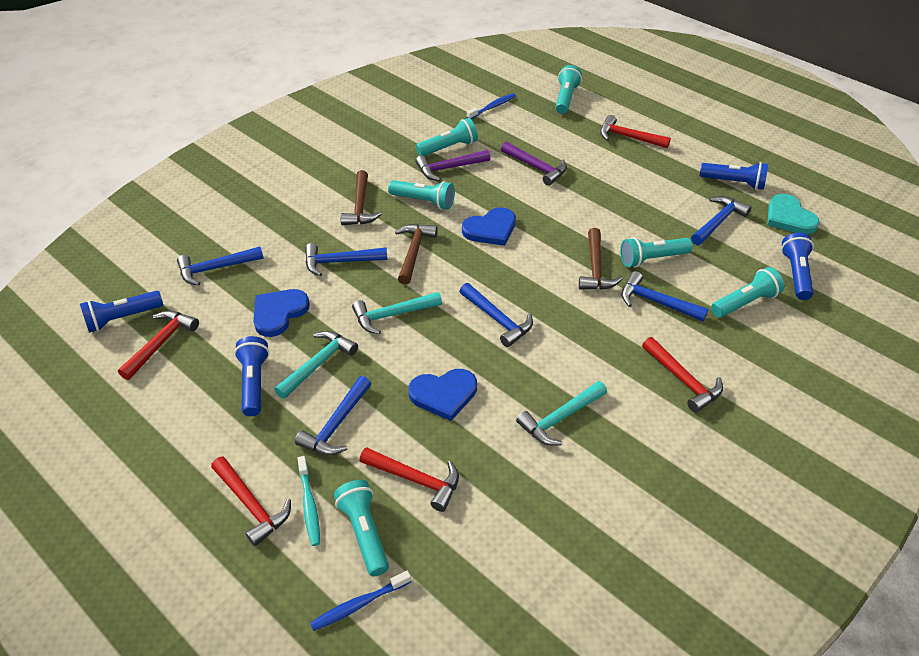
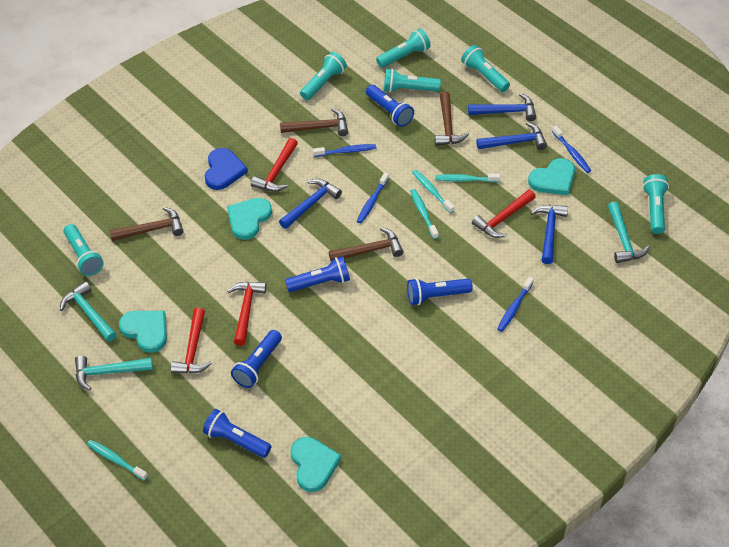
blue flashlight: [80,291,163,333] [234,336,269,416] [700,162,768,190] [781,232,814,300] = 4 -> [203,409,271,458] [231,330,282,388] [285,256,350,292] [366,85,414,127] [407,278,473,305] = 5
blue hammer: [177,247,264,286] [295,376,371,455] [305,243,388,276] [459,283,533,347] [621,271,708,321] [691,196,752,245] = 6 -> [279,179,342,229] [468,93,536,121] [476,122,547,150] [531,205,568,264] = 4
blue heart: [253,289,310,337] [408,369,477,421] [462,207,516,246] = 3 -> [205,148,248,190] = 1
blue toothbrush: [310,571,411,631] [467,93,516,119] = 2 -> [313,144,376,157] [357,172,389,223] [497,277,533,332] [552,126,591,173] = 4
brown hammer: [340,170,382,225] [395,224,438,285] [579,228,622,290] = 3 -> [109,207,184,241] [280,108,348,136] [329,227,404,262] [435,92,469,146] = 4
purple hammer: [415,150,490,181] [501,142,567,186] = 2 -> none = 0
red hammer: [118,311,199,380] [211,457,291,546] [360,447,459,512] [600,115,671,148] [642,337,723,413] = 5 -> [171,308,212,374] [228,282,267,346] [251,138,298,192] [472,189,536,238] = 4
turquoise heart: [767,194,820,234] = 1 -> [119,311,167,353] [227,198,272,240] [291,437,341,492] [528,158,575,195] = 4
turquoise toothbrush: [297,456,320,546] = 1 -> [87,440,148,481] [410,189,439,239] [412,170,455,213] [435,173,500,182] = 4

